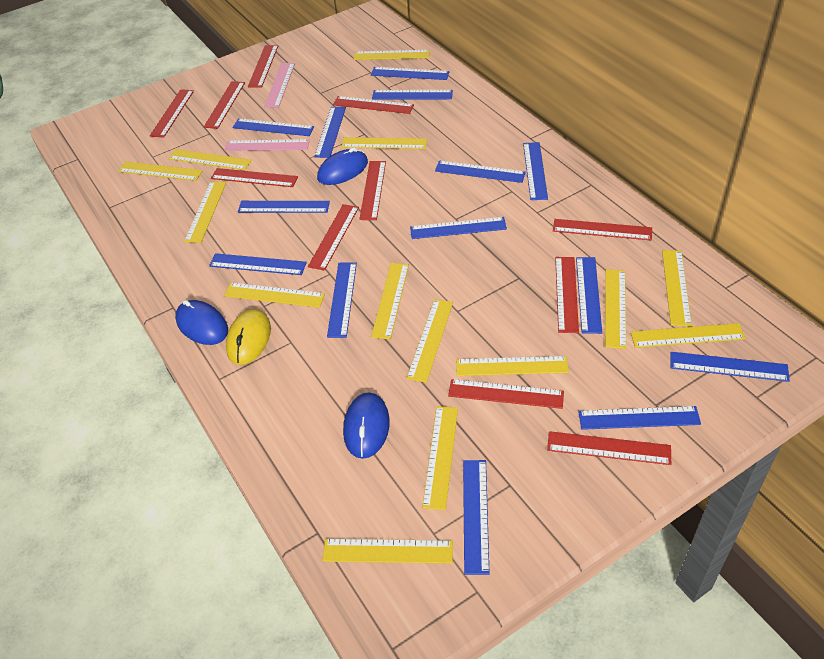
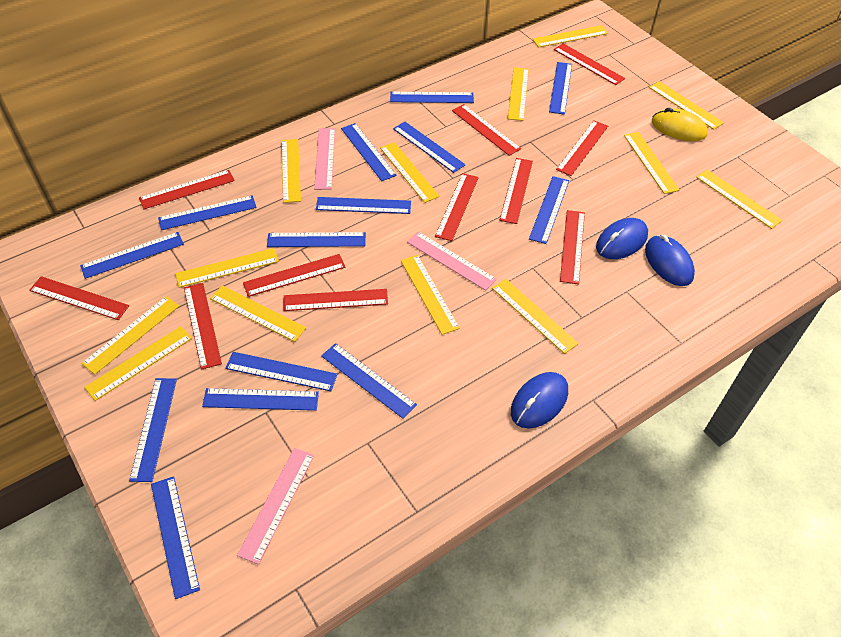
pink ruler: [225,139,310,151] [264,63,295,108] = 2 -> [237,448,314,565] [314,128,335,190] [407,232,497,291] = 3
yellow ruler: [118,161,203,181] [168,149,252,170] [184,181,226,243] [224,282,325,308] [322,539,453,564] [341,137,427,149] [354,50,430,60] [371,263,409,339] [407,299,453,383] [422,406,458,510] [456,356,569,376] [605,269,626,349] [631,323,745,348] [662,250,692,326] = 14 -> [81,296,179,375] [84,326,192,401] [175,248,279,288] [210,286,306,342] [281,139,301,203] [380,142,440,203] [401,255,460,335] [492,279,579,354] [508,67,529,121] [533,25,608,47] [624,132,680,194] [649,81,724,130] [696,170,782,229] = 13

